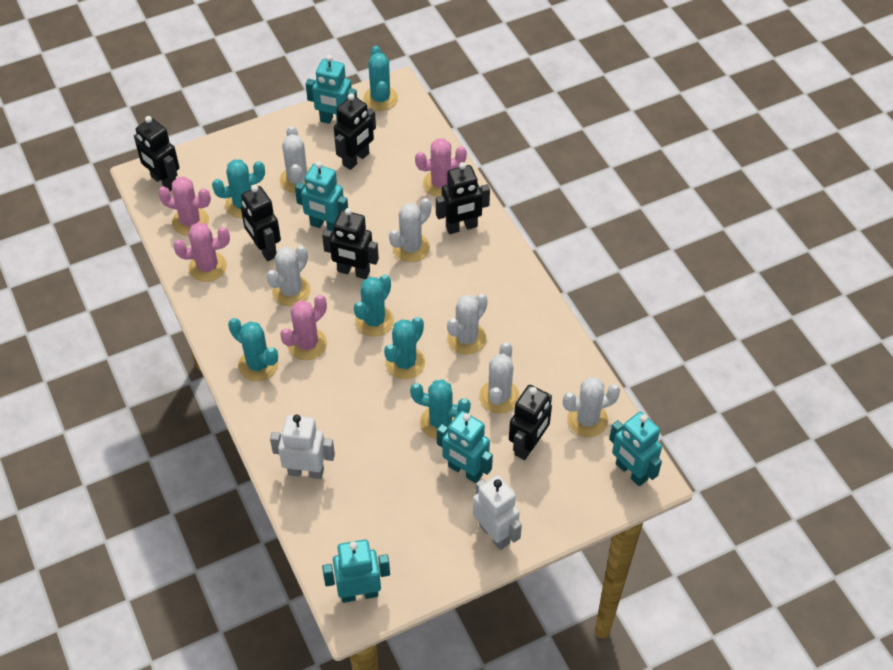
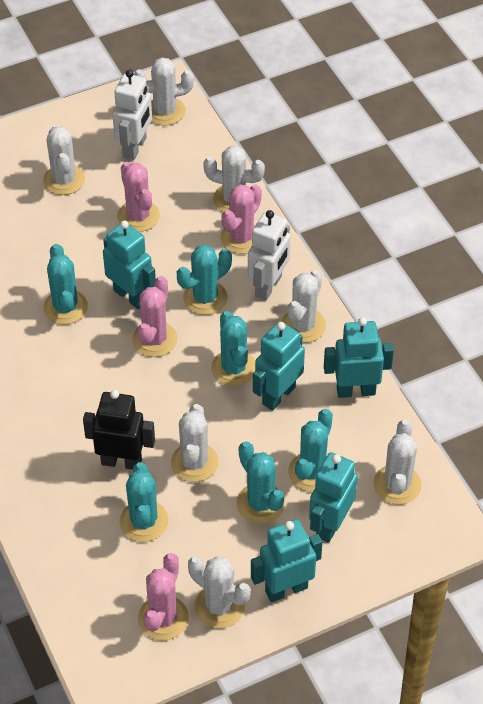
black robot: [134,116,179,192] [241,185,281,261] [322,208,379,279] [334,93,376,170] [436,162,490,234] [509,385,552,460] = 6 -> [83,390,155,470] = 1
white cactus: [266,245,310,306] [280,126,310,193] [389,198,431,262] [447,293,488,354] [479,342,520,414] [563,377,620,437] = 6 -> [43,125,85,195] [134,58,194,126] [171,404,218,482] [188,556,251,628] [203,146,265,212] [281,270,326,343] [373,419,422,505] = 7

